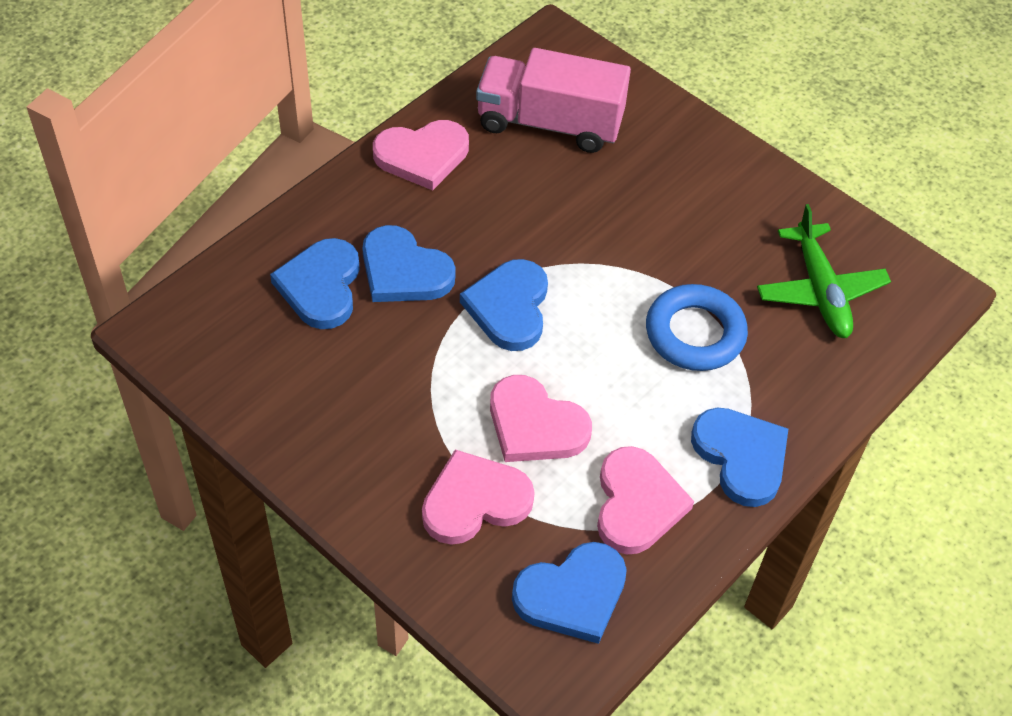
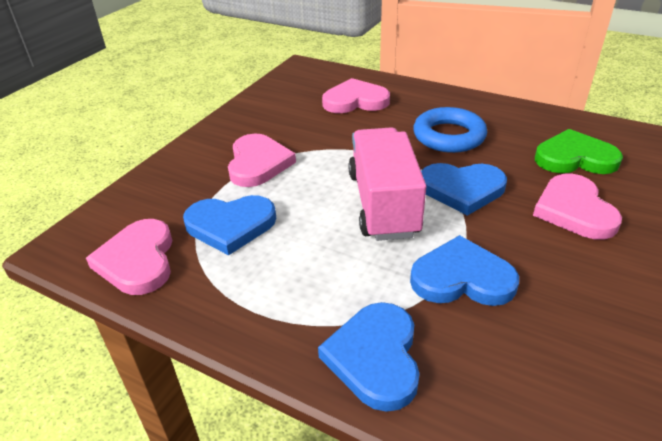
blue heart: [270,238,360,329] [362,225,456,302] [460,259,548,351] [512,542,627,644] [691,408,788,507] = 5 -> [183,195,276,255] [318,302,420,412] [410,235,519,306] [421,163,507,216] = 4
green heart: none = 0 -> [535,129,623,174] = 1
green plane: [757,204,891,338] = 1 -> none = 0

